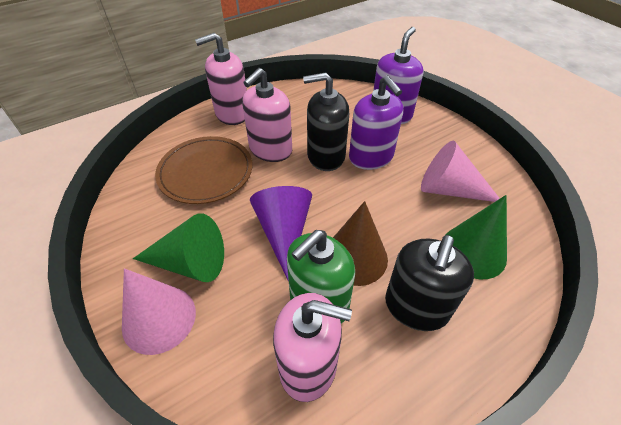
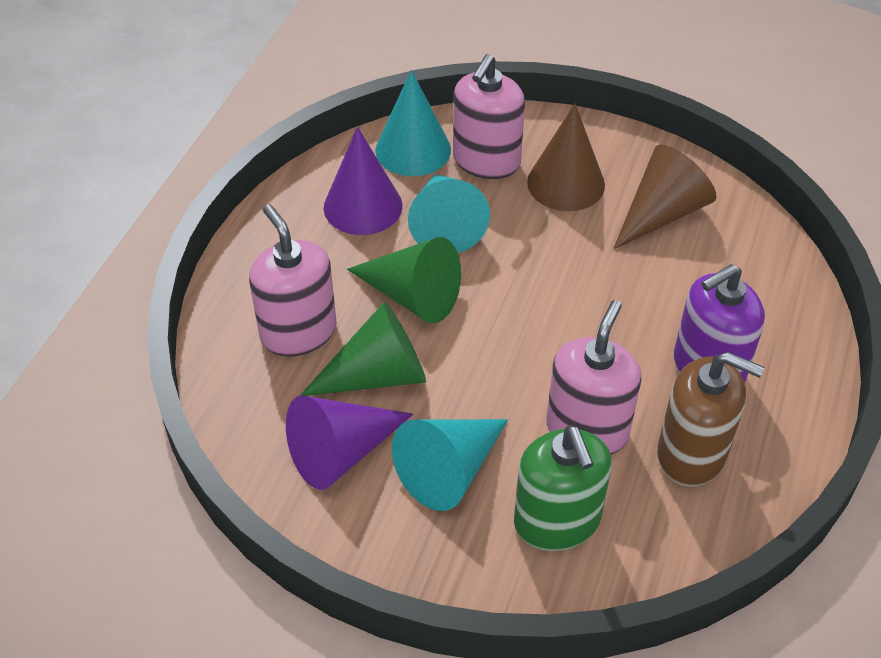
black soap dispenser: [303,72,349,171] [385,235,474,331] = 2 -> none = 0
brown cone: [333,201,388,286] = 1 -> [527,104,605,211] [613,144,716,249] = 2
brown plate: [155,136,253,204] = 1 -> none = 0
brown soap dispenser: none = 0 -> [657,352,764,486] = 1
pink cone: [122,268,196,355] [421,141,500,202] = 2 -> none = 0
purple cone: [250,186,312,281] = 1 -> [286,395,414,490] [324,127,402,235] = 2
purple soap dispenser: [349,75,403,170] [373,27,423,124] = 2 -> [674,264,765,383] = 1
turquoise cone: none = 0 -> [375,70,451,176] [392,419,508,511] [408,174,490,253] = 3

